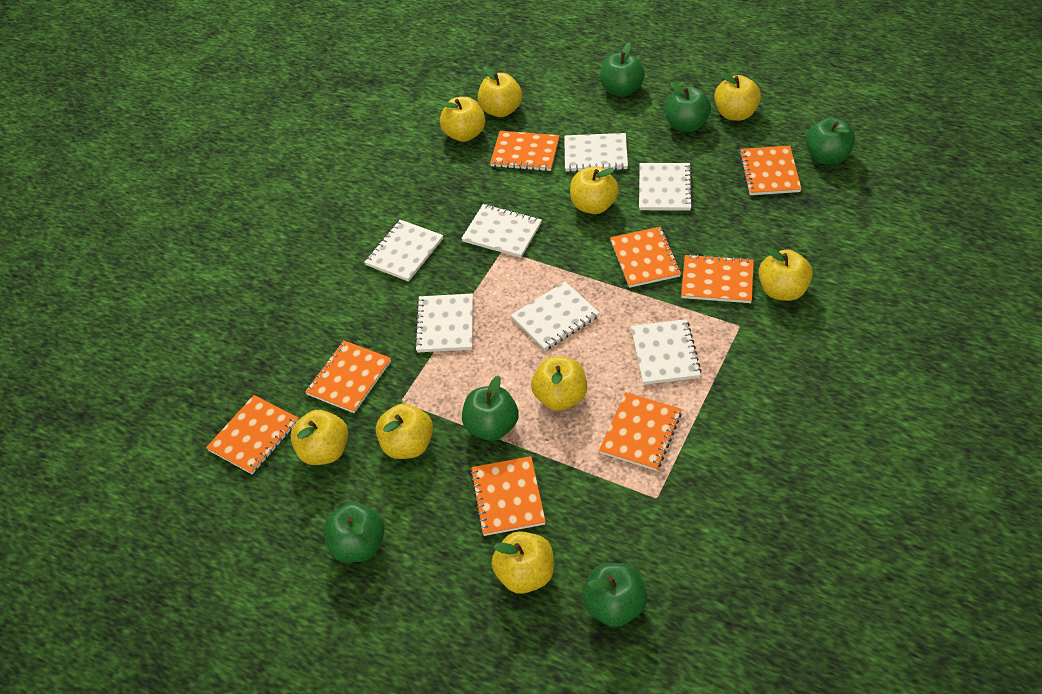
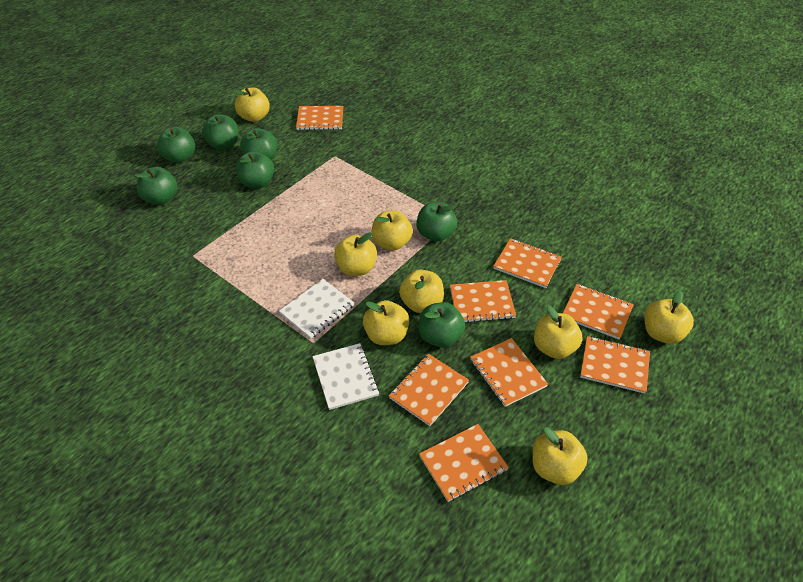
green apple: [323,503,385,562] [462,376,519,441] [582,563,647,627] [600,42,645,97] [665,82,711,132] [806,117,855,165] = 6 -> [135,167,177,205] [157,127,195,163] [202,114,238,150] [236,151,274,188] [240,128,277,160] [416,202,457,242] [419,302,465,348] = 7
white notebook: [364,220,443,282] [414,293,473,353] [461,204,542,258] [511,282,600,351] [564,133,628,172] [631,319,702,385] [639,163,693,211] = 7 -> [279,279,354,339] [312,343,379,410] = 2
yellow apple: [290,410,348,465] [376,403,433,459] [440,97,485,142] [478,66,522,117] [492,531,554,594] [531,357,587,411] [570,166,619,214] [714,72,761,121] [758,247,813,301] = 9 -> [235,87,270,122] [334,233,377,276] [363,300,409,345] [372,210,413,251] [399,269,444,313] [532,427,588,485] [534,306,582,359] [644,290,694,344] = 8

